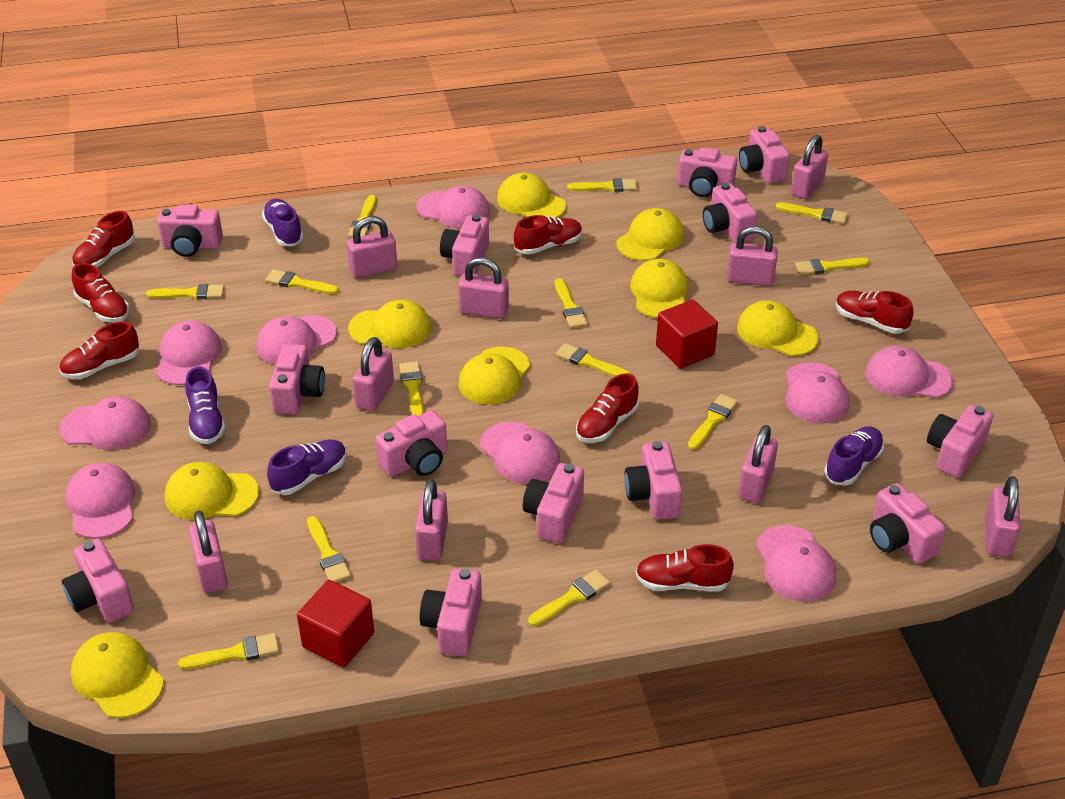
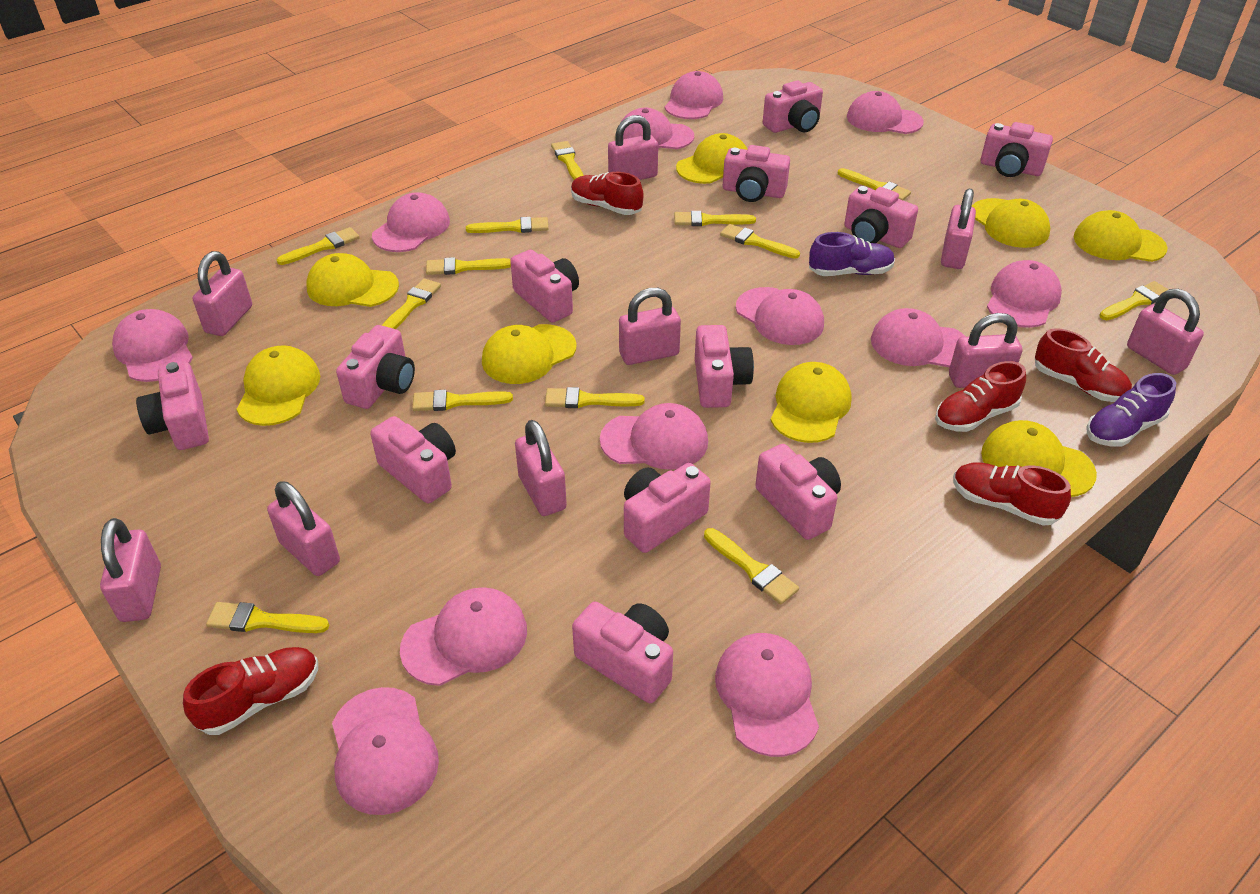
pink camera: [62,539,134,623] [157,205,223,257] [269,344,325,415] [375,410,447,477] [420,568,482,656] [440,214,489,276] [523,463,584,543] [624,441,682,520] [677,147,737,197] [703,183,757,242] [739,126,790,183] [870,483,946,564] [927,405,993,478] = 13 -> [136,362,209,450] [336,325,415,409] [370,416,456,504] [510,250,579,323] [572,602,673,703] [624,463,711,553] [695,325,754,408] [723,145,790,202] [755,444,841,540] [763,81,823,133] [844,186,918,248] [981,122,1053,177] = 12
pink cap: [59,396,151,450] [65,462,135,539] [156,321,222,385] [256,315,337,365] [416,186,490,228] [480,421,560,484] [756,525,836,602] [785,362,849,424] [865,346,954,398] = 9 -> [112,309,193,382] [332,687,439,815] [372,192,450,252] [400,587,527,686] [600,403,708,470] [621,108,694,149] [665,71,723,119] [715,633,819,757] [736,287,824,345] [847,91,923,134] [871,308,966,367] [987,260,1062,328] = 12
purple shoe: [186,367,226,444] [262,199,303,246] [267,439,347,495] [824,426,884,486] = 4 -> [809,232,895,276] [1086,373,1176,447] = 2
red cube: [297,580,374,668] [656,300,718,369] = 2 -> none = 0
red shoe: [59,321,139,379] [72,211,135,267] [72,263,130,322] [514,215,582,254] [576,373,639,443] [635,544,734,591] [836,291,913,334] = 7 -> [183,647,318,735] [571,172,644,215] [935,361,1026,432] [953,462,1071,526] [1035,328,1132,402] = 5

